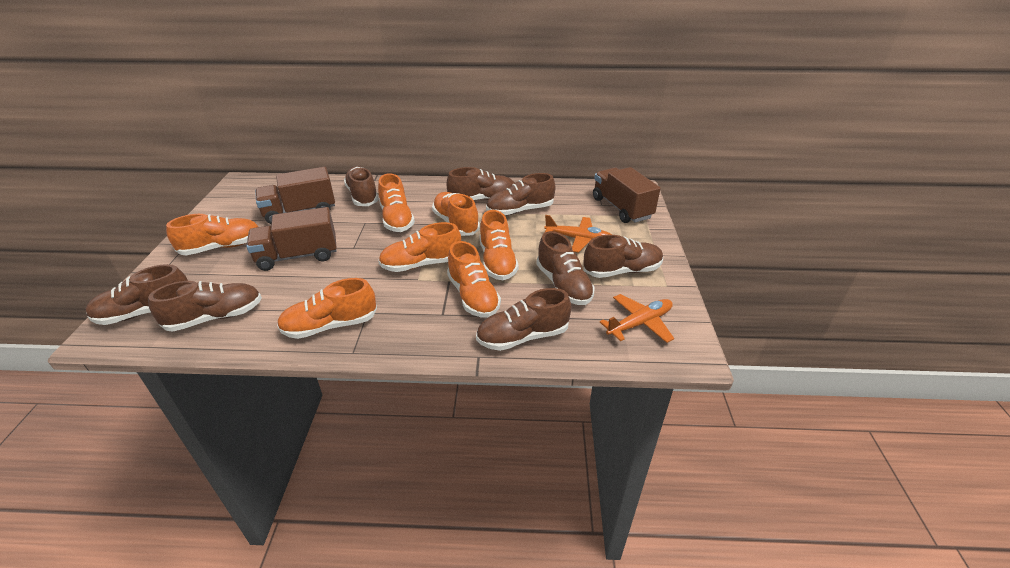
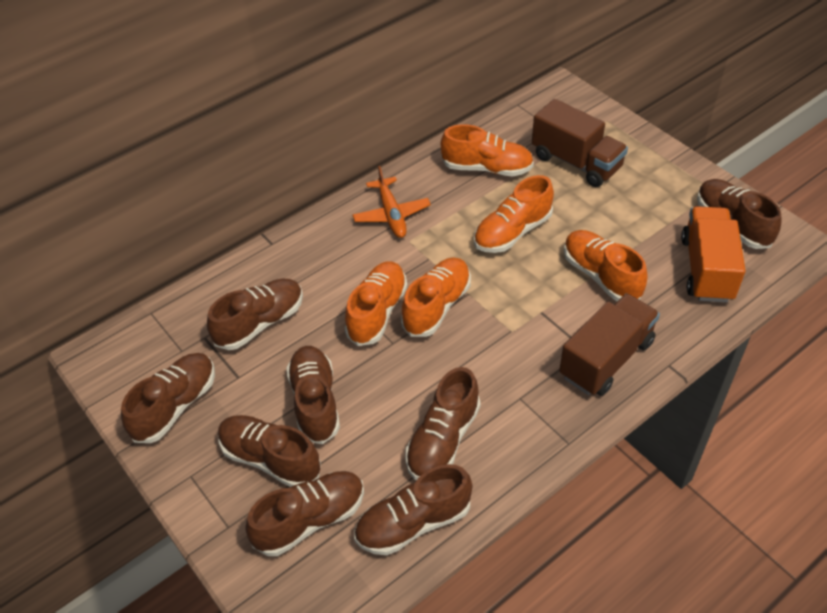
brown truck: [246,207,337,271] [255,167,335,224] [593,167,661,223] = 3 -> [532,99,628,187] [559,293,660,396] = 2
orange plane: [544,215,612,253] [600,294,674,343] = 2 -> [352,166,431,238] = 1
orange shoe: [166,214,258,255] [277,278,377,339] [378,173,415,232] [378,222,461,272] [432,192,480,236] [447,241,501,318] [480,210,519,280] = 7 -> [345,262,407,346] [401,257,471,337] [441,124,534,176] [474,175,554,253] [564,230,648,302] = 5
orange truck: none = 0 -> [681,206,746,303] = 1

